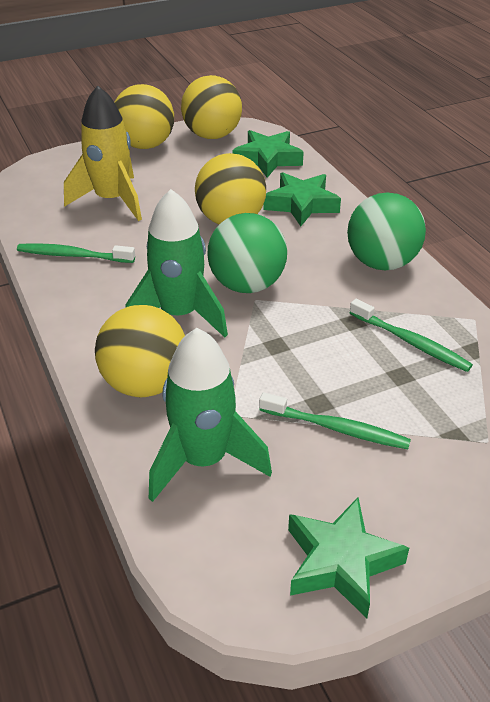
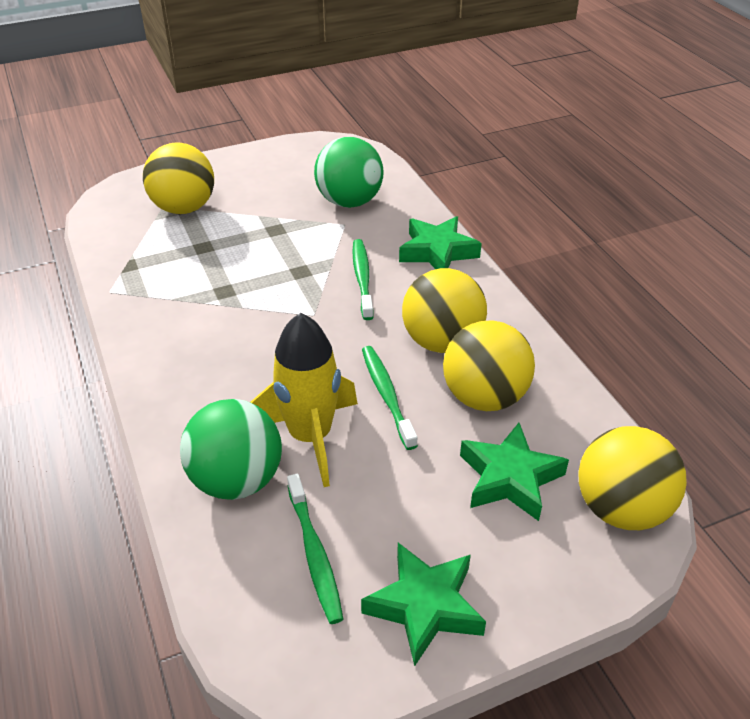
green rocket: [125,189,228,337] [149,328,272,502] = 2 -> none = 0

